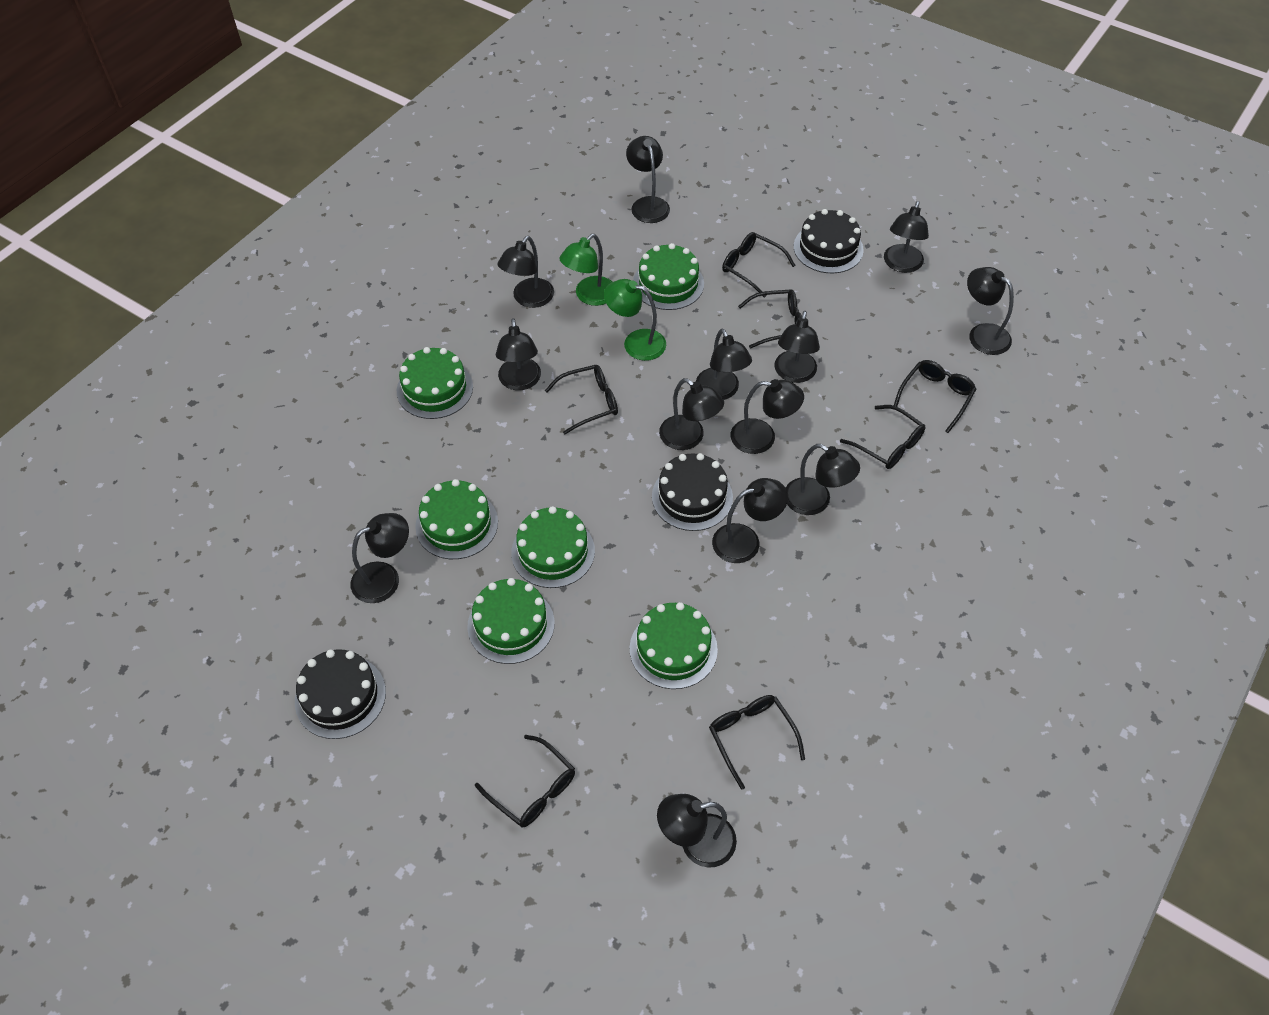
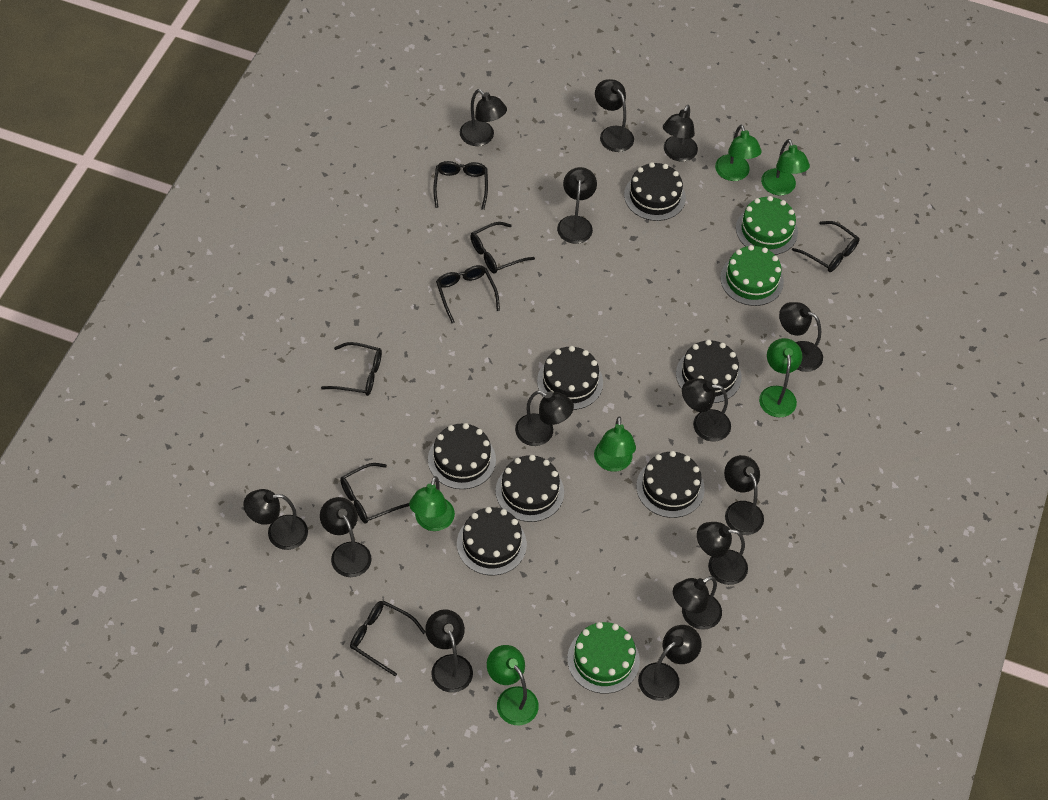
black cake: [295,649,386,739] [652,453,733,531] [794,209,864,273] = 3 -> [428,423,496,489] [457,507,527,576] [496,455,564,522] [537,346,603,410] [624,162,686,221] [636,451,705,518] [676,340,742,403] = 7
black lamp: [351,513,409,603] [496,318,541,390] [498,236,554,308] [626,136,670,223] [657,794,737,868] [659,378,724,450] [696,328,752,400] [712,478,788,563] [731,379,804,454] [775,311,820,383] [786,444,860,515] [884,201,929,273] [967,267,1014,355] = 13 -> [243,489,308,550] [320,497,372,577] [425,609,473,693] [460,89,507,146] [515,391,574,446] [557,167,597,244] [595,79,634,152] [638,625,702,701] [663,105,698,162] [673,576,722,630] [682,378,731,442] [697,522,748,585] [724,455,764,535] [779,302,823,372] = 14
green cake: [397,347,473,419] [415,479,498,559] [467,578,555,664] [511,506,595,588] [630,602,718,689] [633,243,704,310] = 6 -> [567,622,640,694] [720,245,784,306] [736,196,798,255] = 3
green lamp: [559,234,612,306] [604,279,666,361] = 2 -> [409,476,455,531] [487,645,539,725] [594,416,636,472] [715,125,762,181] [759,338,802,417] [761,139,810,195] = 6

